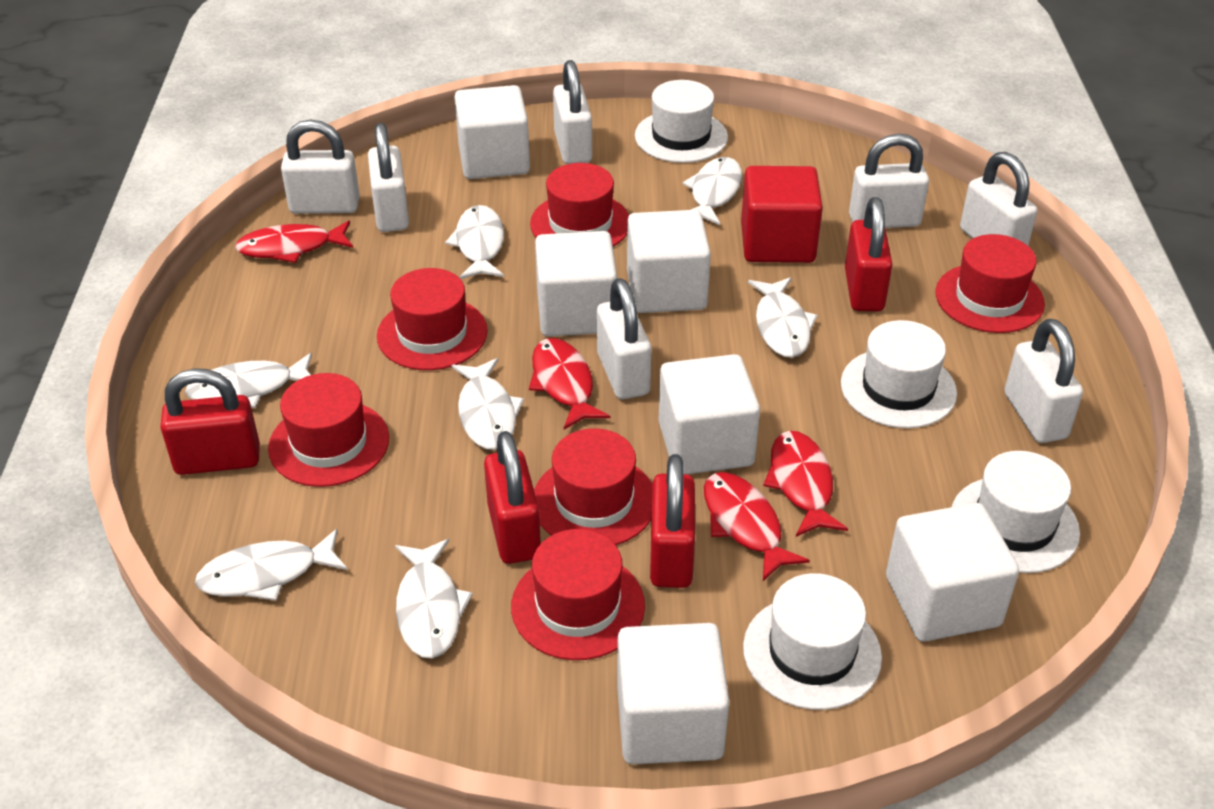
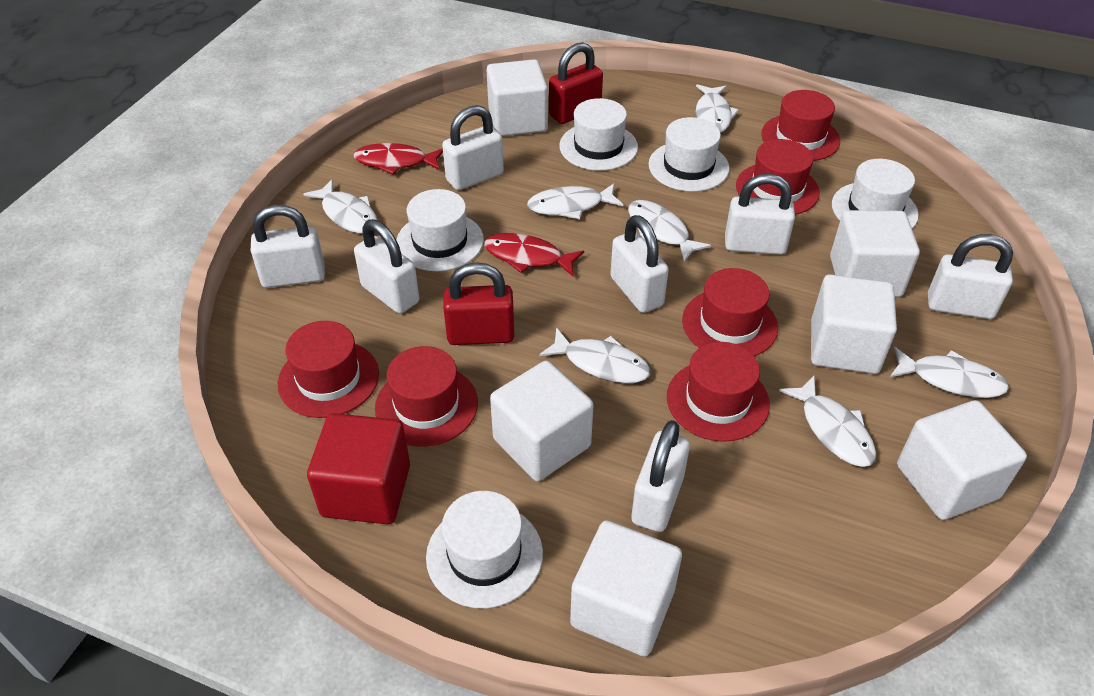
red fish: [235,220,353,263] [529,338,610,430] [704,472,810,581] [763,431,848,537] = 4 -> [354,143,443,174] [484,233,584,276] = 2
red padlock: [160,368,260,475] [484,431,541,564] [650,454,695,588] [845,197,893,311] = 4 -> [443,262,514,345] [549,42,603,124] = 2
white hat: [635,80,728,163] [743,573,882,710] [841,320,957,428] [952,451,1080,573] = 4 -> [396,189,484,271] [426,491,543,608] [559,98,638,171] [648,117,729,192] [832,159,919,228] = 5

